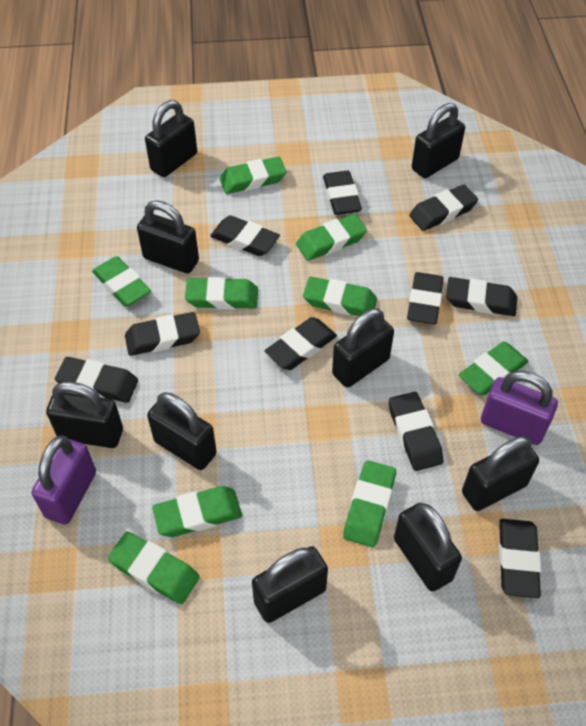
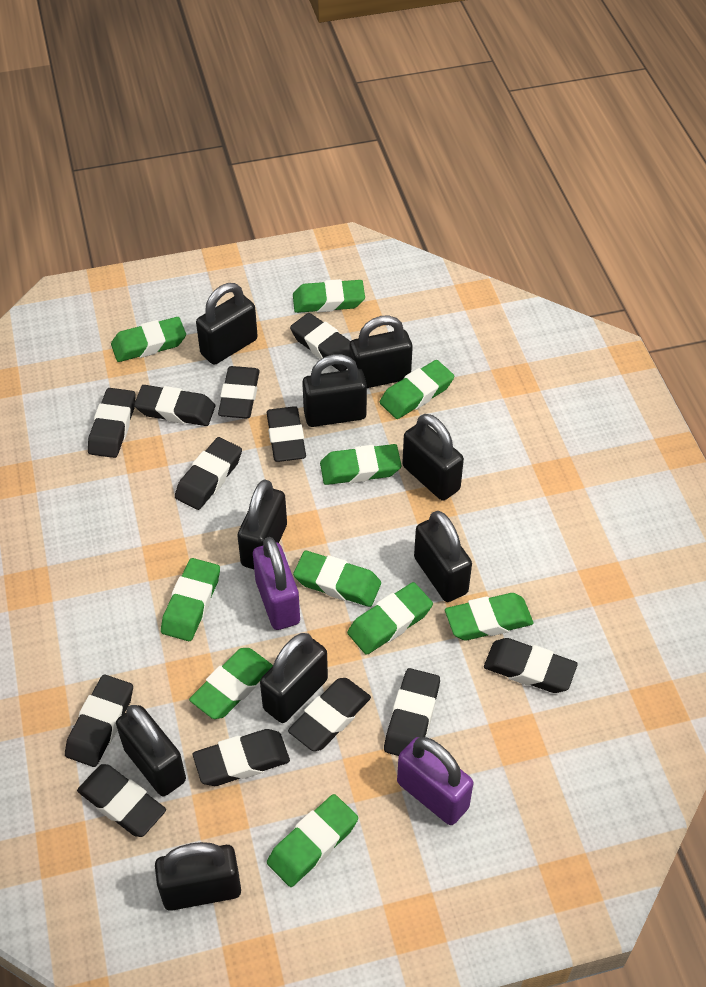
black eraser: [55,357,138,403] [125,312,200,356] [210,215,280,256] [265,317,337,370] [323,171,362,215] [389,392,443,471] [407,272,444,324] [409,185,478,231] [446,277,517,316] [499,519,541,598] = 10 -> [65,675,133,767] [77,764,166,837] [88,388,135,458] [134,385,215,426] [175,437,242,510] [193,729,290,786] [218,366,260,419] [267,406,306,462] [288,678,371,751] [290,313,350,371] [384,668,440,756] [484,638,578,693] = 12
green eraser: [92,256,151,306] [108,532,200,604] [152,486,242,537] [185,277,258,309] [220,157,286,194] [296,214,367,261] [303,277,377,316] [343,460,396,547] [459,342,529,395] = 9 -> [111,317,186,362] [161,558,220,641] [189,648,273,719] [267,794,358,887] [293,279,365,313] [293,551,381,607] [320,444,402,485] [347,582,433,655] [380,360,454,419] [445,593,533,640] = 10

